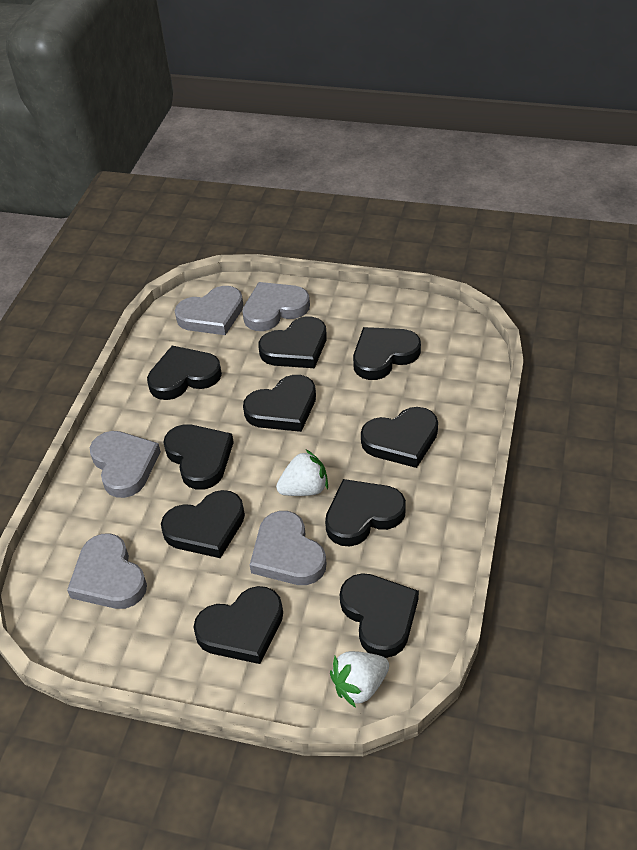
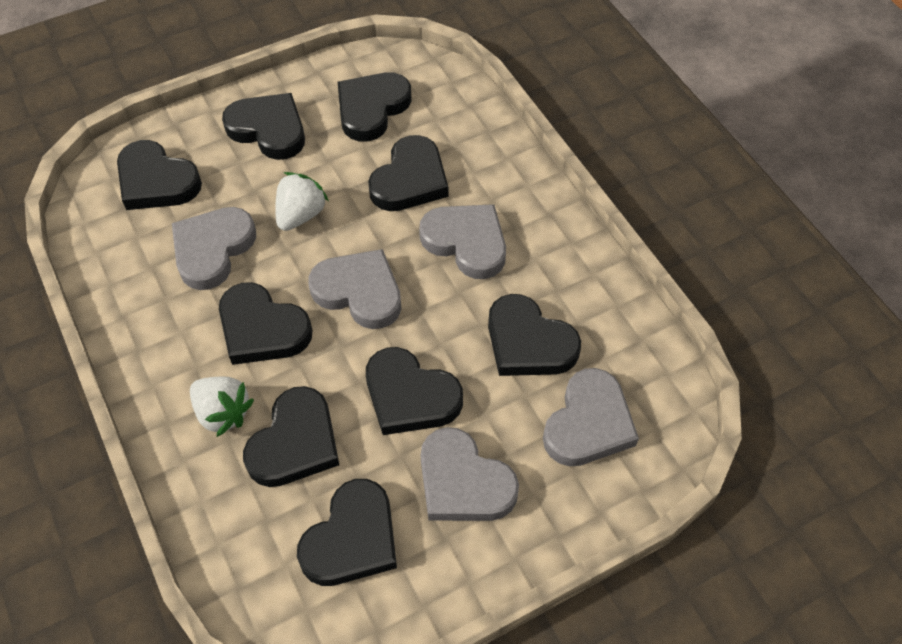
black heart: [147,346,222,400] [161,490,245,558] [163,424,234,490] [193,586,283,664] [243,375,316,432] [258,316,327,368] [325,479,406,546] [340,573,419,658] [353,327,421,380] [361,407,438,468] = 10 -> [117,140,202,210] [219,282,312,365] [222,93,305,160] [243,386,339,487] [297,479,397,586] [338,72,411,142] [366,347,463,435] [368,135,448,211] [488,294,581,376] = 9

